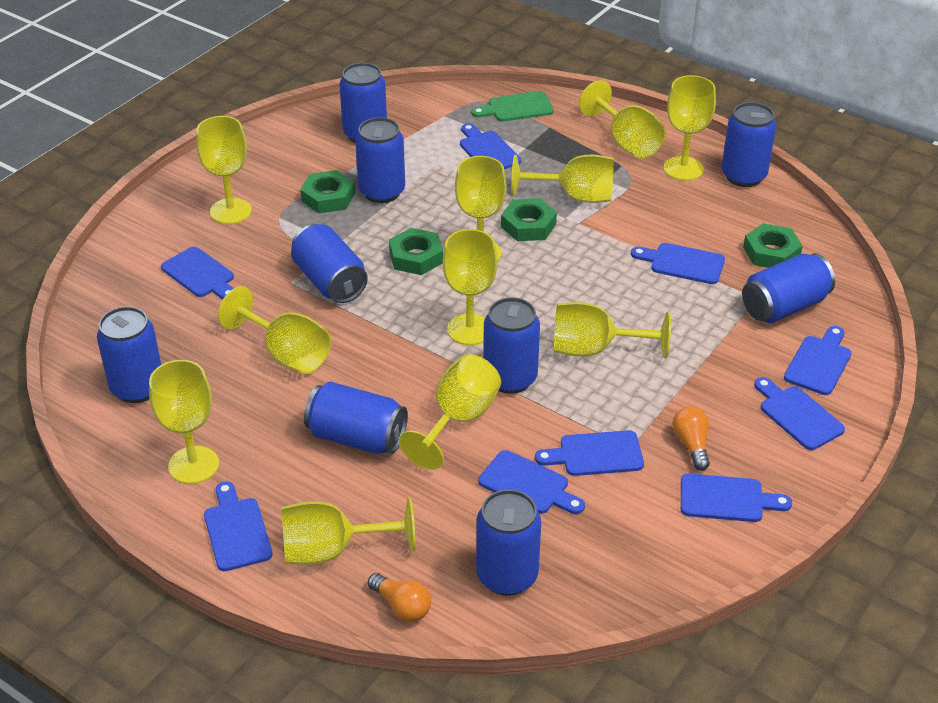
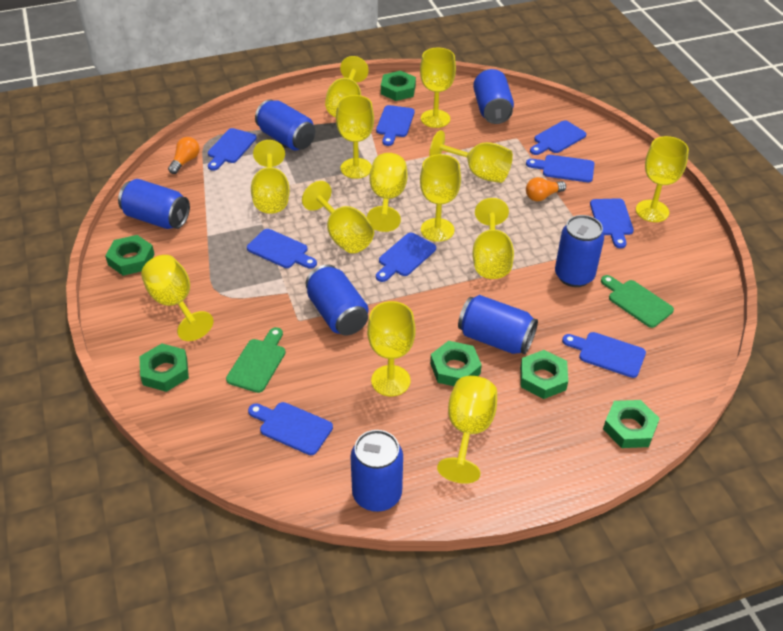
blue can: [97,306,161,403] [291,224,368,303] [304,382,408,454] [339,63,387,143] [355,117,405,203] [476,489,541,596] [483,297,540,394] [722,102,776,187] [742,253,835,323] = 9 -> [118,179,190,229] [255,99,315,150] [306,264,369,335] [351,430,403,512] [458,295,538,355] [473,69,514,124] [555,215,604,287] = 7
green cutting board: [471,91,554,122] = 1 -> [226,327,286,393] [601,275,674,328] = 2
green nut: [300,170,355,213] [389,228,443,275] [501,198,557,241] [743,223,803,268] = 4 -> [105,235,155,276] [139,344,189,392] [381,71,416,101] [430,341,482,386] [520,350,568,399] [603,400,660,448] = 6
yellow goblet: [149,360,219,484] [196,116,252,224] [218,286,331,374] [281,498,415,565] [399,354,501,470] [443,229,498,345] [455,156,506,260] [512,155,614,203] [554,302,671,359] [579,80,666,158] [664,75,716,181] = 11 -> [141,255,214,341] [251,140,290,214] [302,181,374,253] [325,56,369,117] [336,95,374,179] [367,153,407,232] [367,301,415,396] [420,48,456,128] [420,154,461,242] [429,130,513,183] [437,376,497,484] [472,198,514,279] [636,136,689,222] = 13

